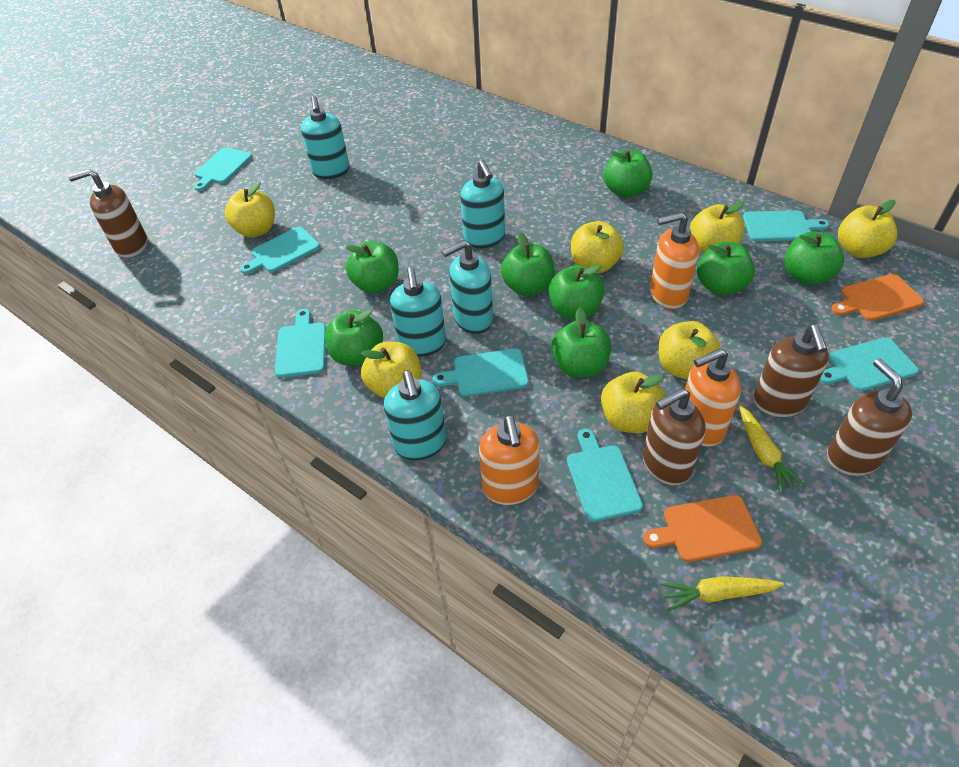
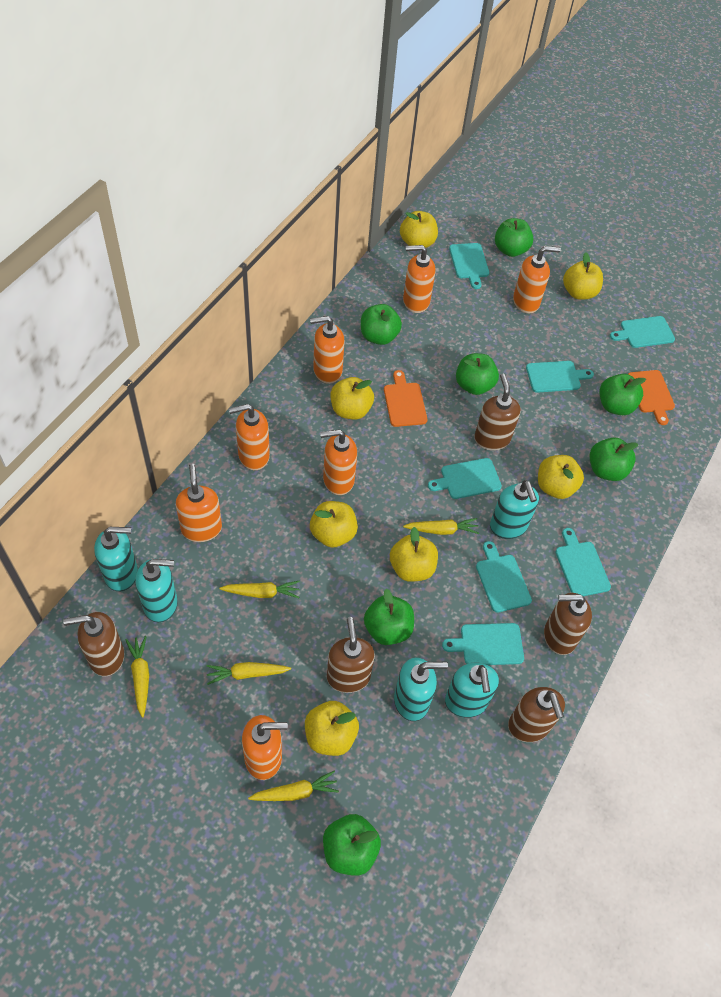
brown soap dispenser: [68,169,148,258] [643,388,705,485] [754,325,829,417] [827,359,912,476] = 4 -> [63,612,124,676] [327,617,375,693] [474,374,521,450] [508,687,565,742] [544,593,592,655] = 5
green apple: [325,309,383,366] [345,241,399,293] [501,232,555,296] [548,264,605,319] [551,308,611,377] [604,150,652,198] [697,242,755,296] [784,232,844,285] = 8 -> [323,814,381,876] [361,304,402,345] [364,589,414,645] [456,353,499,395] [495,218,533,257] [590,437,638,481] [599,374,646,415] = 7
orange soap dispenser: [479,415,540,505] [650,212,699,309] [685,349,741,446] = 3 -> [176,464,222,542] [229,404,270,470] [242,715,288,780] [310,316,345,384] [320,429,357,495] [403,245,435,313] [513,246,561,313] = 7
yellow carrot: [661,576,784,611] [739,405,805,493] = 2 -> [126,636,149,717] [206,662,291,685] [219,581,300,598] [248,771,339,801] [403,518,479,535] = 5

